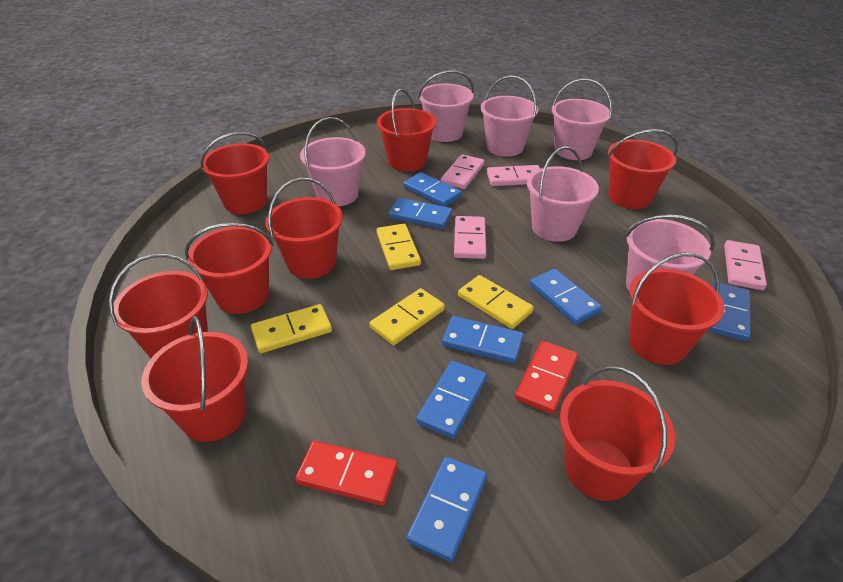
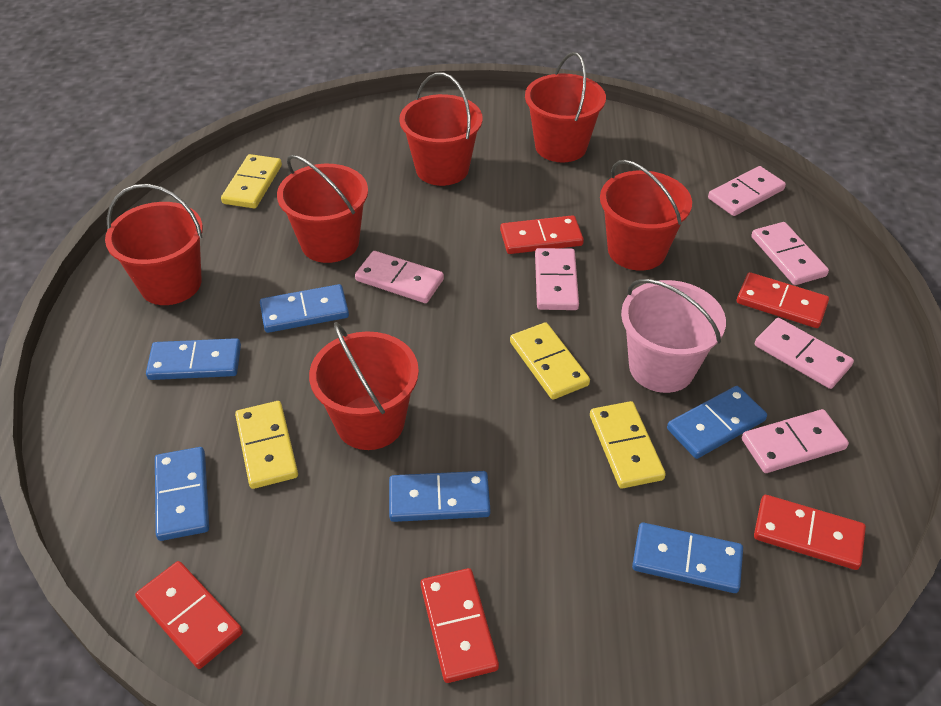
blue domino: [388,198,452,229] [403,172,462,207] [407,457,487,562] [416,361,487,439] [442,316,524,364] [530,269,602,325] [709,282,751,341] = 7 -> [146,338,241,380] [155,447,209,541] [260,284,349,333] [389,471,490,522] [632,522,743,593] [667,386,767,459] = 6
pink bucket: [300,117,366,206] [418,70,474,142] [480,75,538,157] [527,146,599,242] [552,79,612,160] [625,215,715,291] = 6 -> [621,279,726,393] = 1
pink domino: [441,154,484,189] [454,216,486,259] [487,165,540,186] [724,240,767,290] = 4 -> [355,251,444,303] [535,248,579,310] [708,166,786,216] [742,409,849,473] [751,222,829,285] [755,318,854,389] = 6
red bucket: [109,254,208,358] [141,316,248,442] [185,223,273,314] [200,132,269,214] [265,178,343,279] [377,89,436,172] [560,366,675,501] [608,129,678,209] [629,253,724,365] = 9 -> [105,184,203,305] [277,155,368,263] [309,322,419,450] [399,73,482,186] [525,52,606,163] [600,160,692,271] = 6
red domino: [295,441,398,506] [515,341,578,414] = 2 -> [135,561,243,669] [421,568,499,683] [500,215,584,254] [737,272,829,328] [754,495,866,570] = 5

